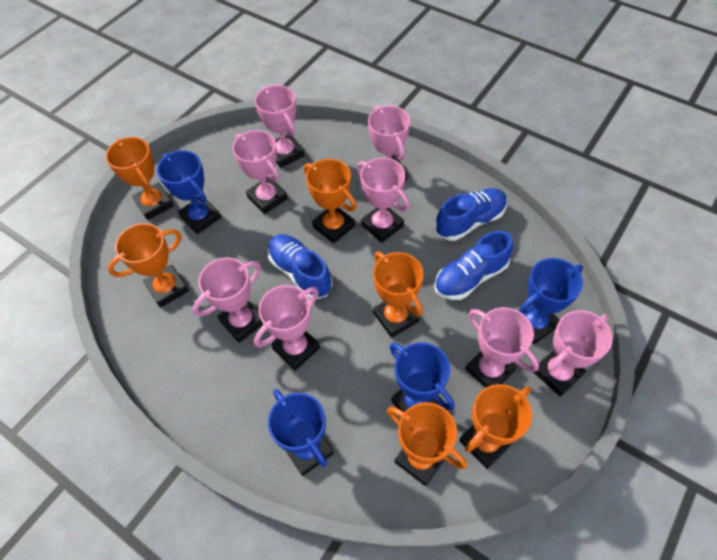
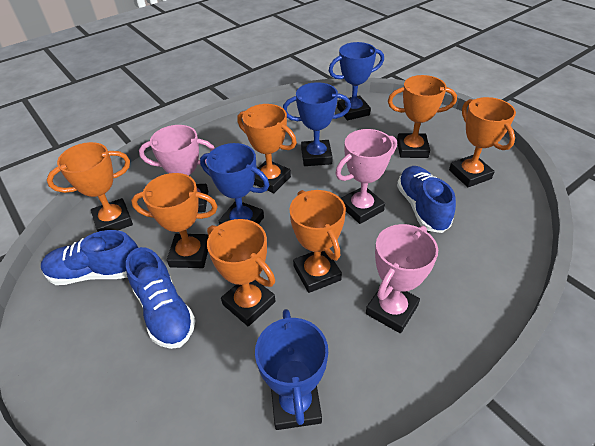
orange trophy: [106,137,174,220] [108,223,189,308] [304,159,357,244] [373,252,424,338] [387,402,467,486] [459,384,532,469] = 6 -> [47,142,133,232] [131,173,218,268] [207,219,276,326] [237,104,297,193] [289,190,346,293] [388,75,457,158] [449,97,516,187] = 7
pink trophy: [193,258,263,343] [232,130,288,214] [254,285,320,371] [255,85,304,168] [357,158,410,243] [368,106,410,181] [465,307,539,388] [533,310,613,397] = 8 -> [139,125,215,213] [335,129,397,224] [366,224,438,333] = 3

